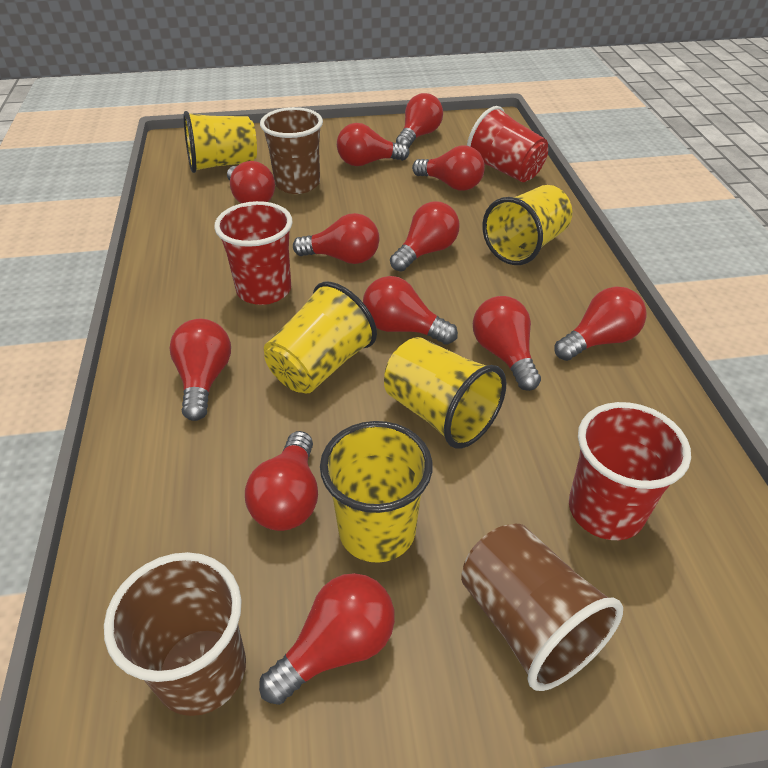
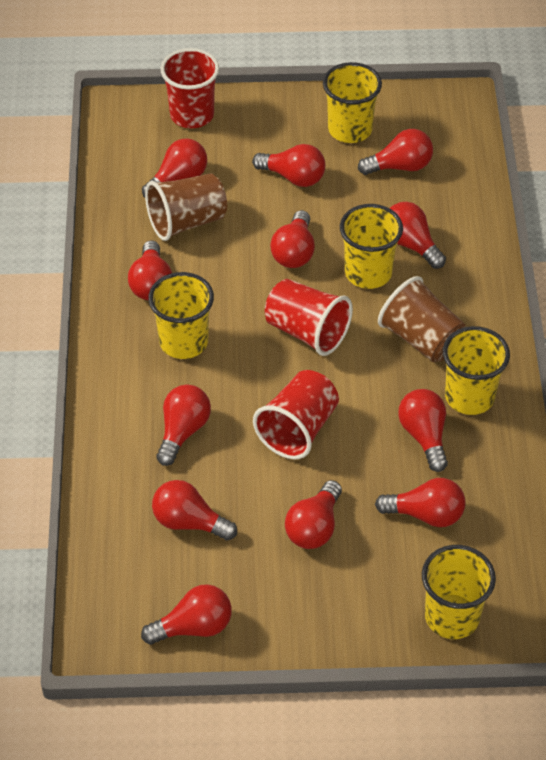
brown cup: [104,552,246,716] [260,107,323,194] [461,524,623,691] = 3 -> [145,173,227,241] [378,276,466,362] = 2

